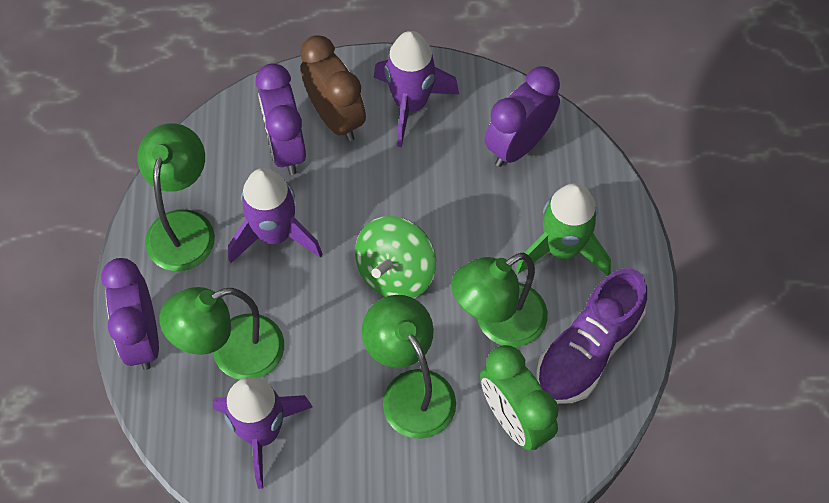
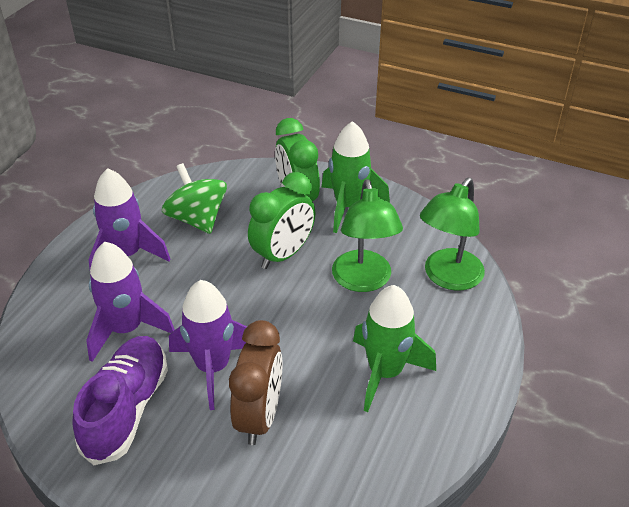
green clock: [480,345,558,450] = 1 -> [248,172,315,269] [275,118,320,201] = 2
green lamp: [137,123,215,271] [159,287,284,380] [362,295,456,439] [451,253,548,347] = 4 -> [332,179,403,292] [420,178,485,291] = 2
green rocket: [516,183,611,276] = 1 -> [322,121,390,233] [353,285,436,412] = 2
purple clock: [101,258,159,370] [256,63,306,175] [485,66,560,167] = 3 -> none = 0

